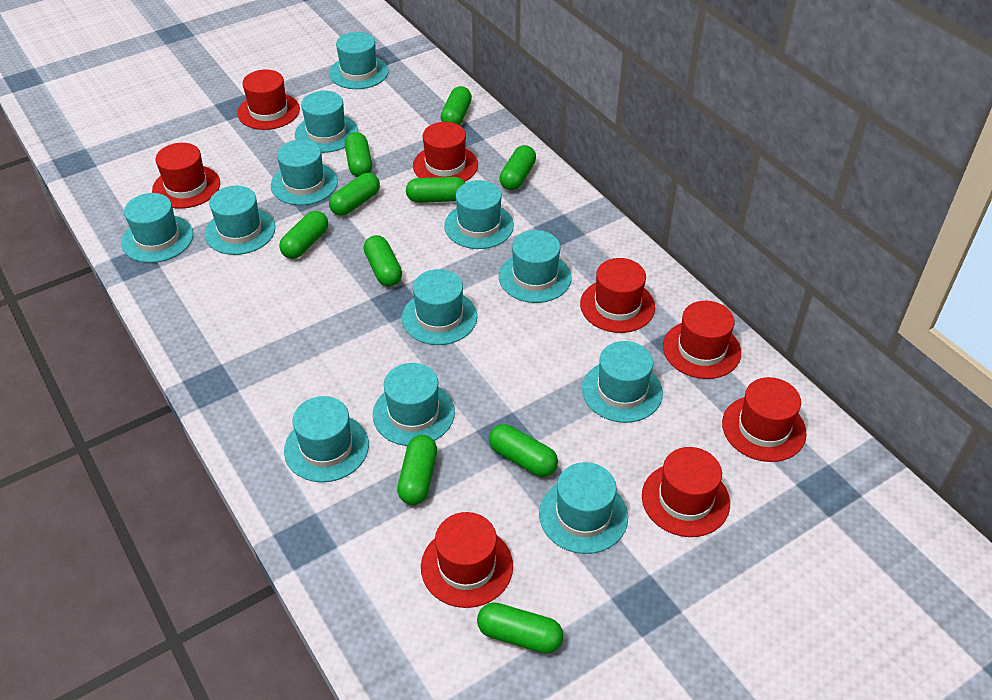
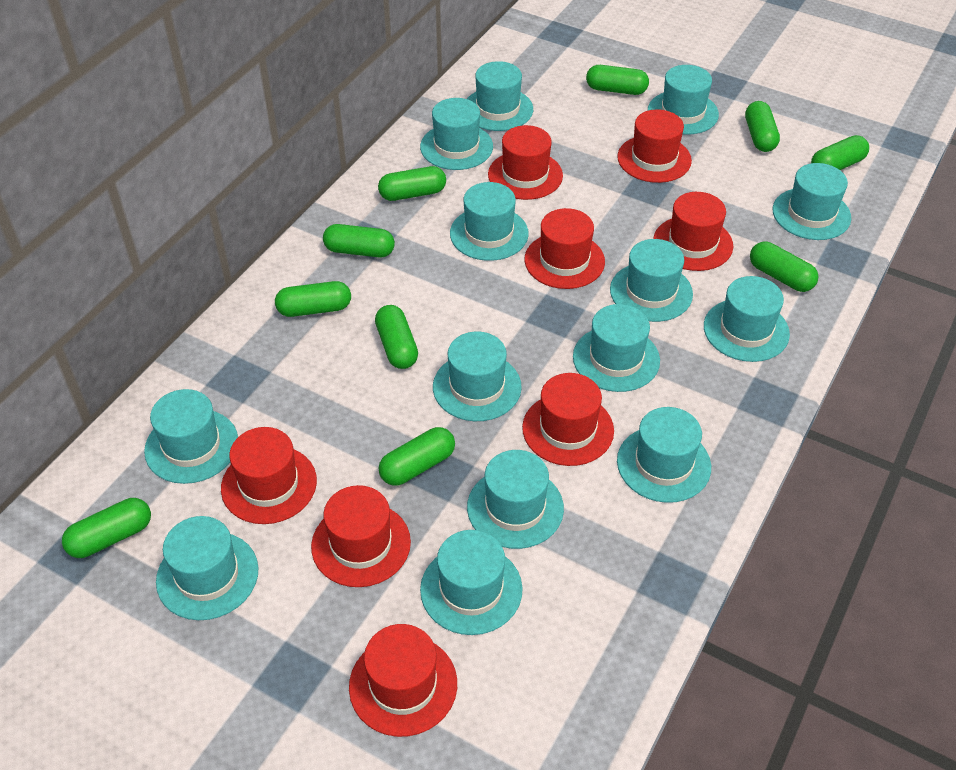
turquoise hat: [121,193,193,263] [205,186,275,255] [271,140,338,205] [284,396,369,482] [295,91,358,153] [329,32,389,89] [373,363,455,446] [402,269,477,345] [444,180,514,249] [499,230,572,303] [539,462,628,554] [582,341,663,423] = 12 -> [144,389,238,484] [156,516,259,620] [420,98,493,170] [420,530,523,635] [433,332,522,421] [450,182,529,261] [467,61,533,131] [467,450,564,549] [573,304,660,392] [610,239,693,322] [617,407,711,503] [648,65,719,135] [704,276,790,362] [773,163,851,240] = 14

